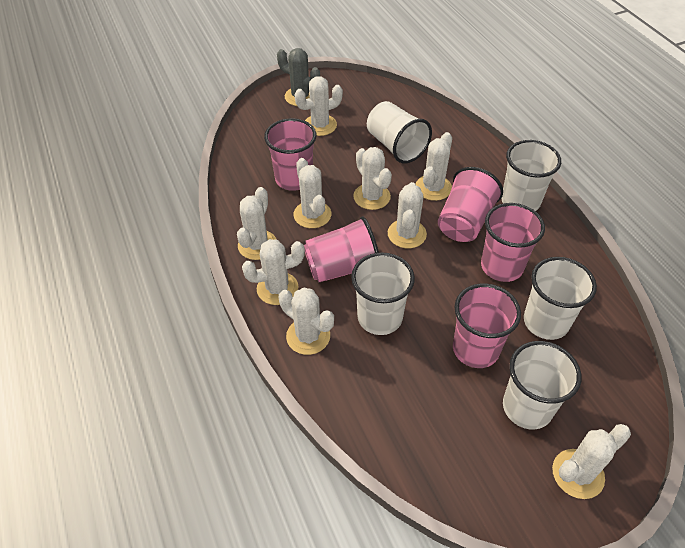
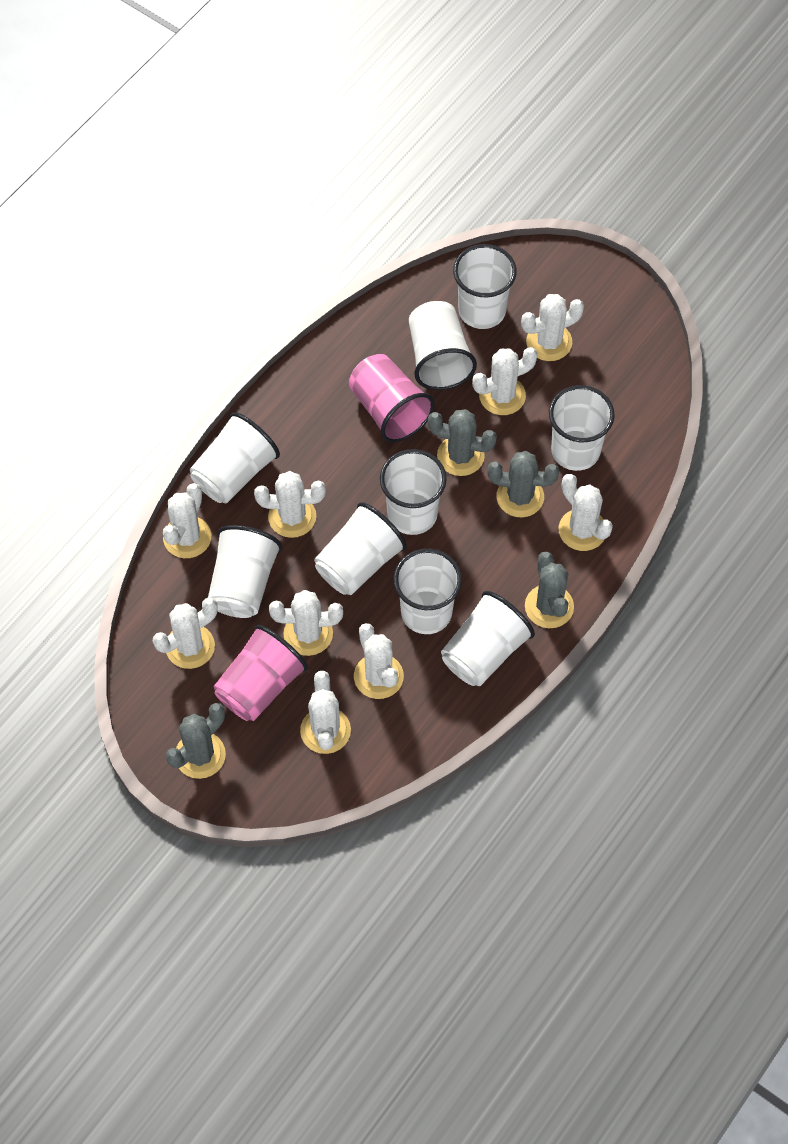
grey cactus: [277,48,320,106] = 1 -> [166,703,226,779] [428,409,497,476] [487,451,560,517] [525,551,574,628] = 4
pink cup: [264,118,316,191] [304,216,379,282] [438,167,503,242] [453,283,521,368] [481,203,545,282] = 5 -> [214,625,308,721] [349,354,435,442] = 2
white cup: [351,253,415,335] [367,101,432,163] [501,140,561,211] [503,341,581,429] [524,257,597,340] = 5 -> [190,412,280,504] [208,525,282,618] [314,502,407,595] [380,449,447,535] [394,549,462,634] [409,301,477,390] [441,591,535,686] [453,244,517,329] [549,385,615,471] = 9

